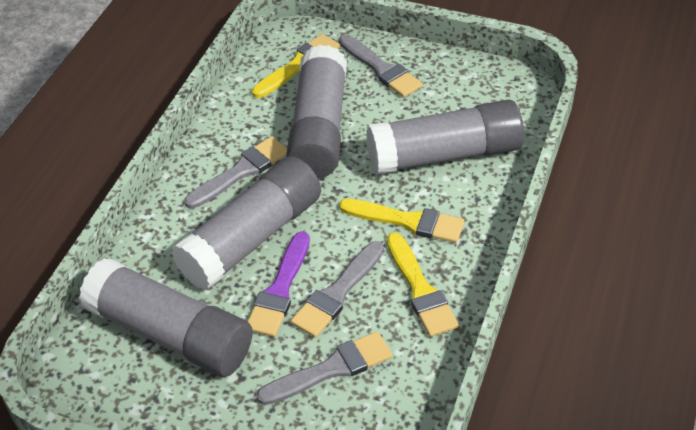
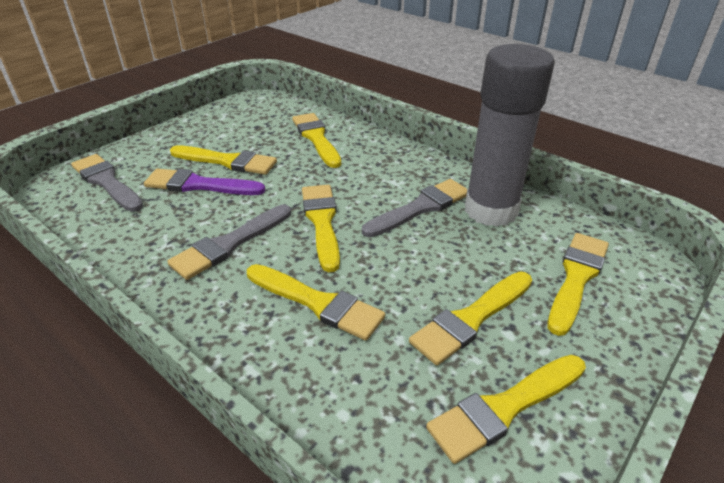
grey brush: [184,136,287,209] [256,331,392,405] [291,241,384,338] [339,35,423,98] = 4 -> [71,154,143,212] [167,205,291,280] [362,179,467,237] = 3
grey glue stick: [79,258,253,377] [171,156,321,291] [286,45,347,178] [366,99,524,175] = 4 -> [465,44,555,227] = 1
yellow brush: [252,34,340,98] [339,199,464,243] [387,233,459,337] = 3 -> [170,145,277,175] [247,264,385,341] [292,113,341,168] [302,185,340,272] [409,272,532,365] [426,355,586,464] [548,233,609,336] = 7

